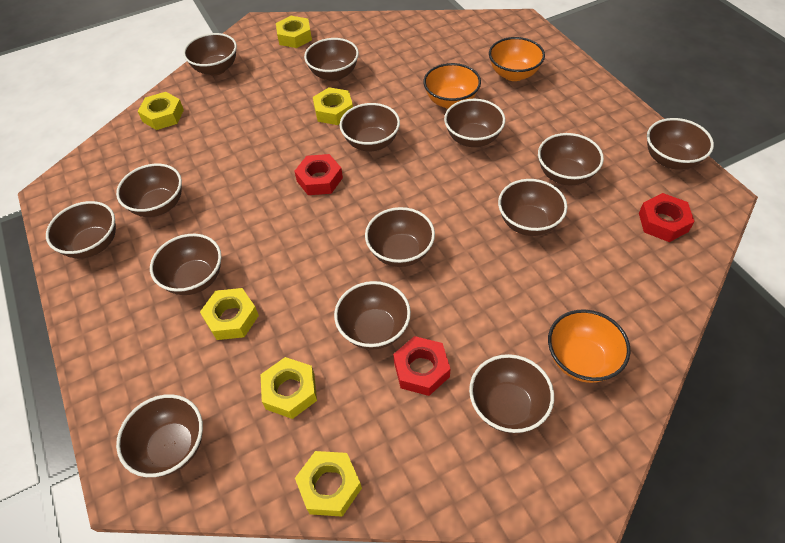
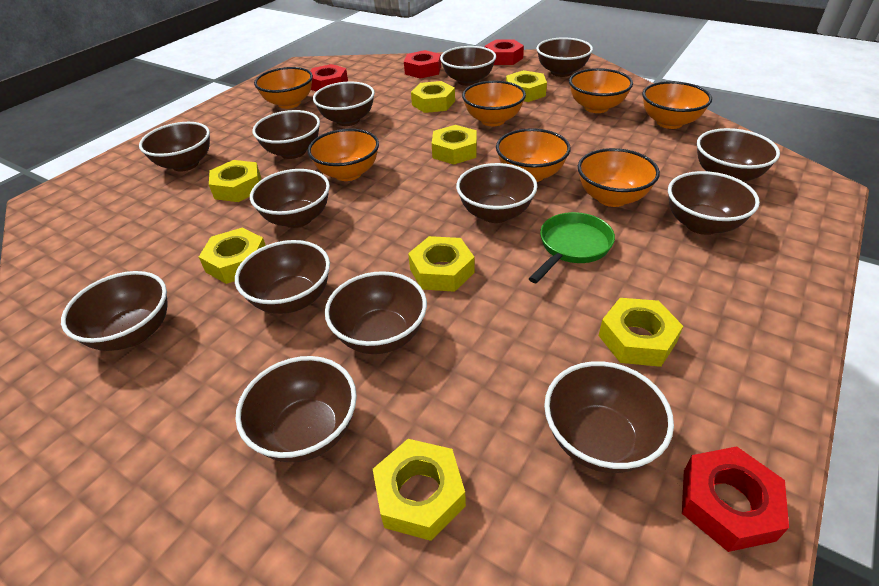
green pan: none = 0 -> [529,212,615,283] = 1
orange bowl: [423,63,481,109] [489,37,545,81] [548,309,631,383] = 3 -> [254,67,313,109] [307,129,379,181] [462,81,526,126] [496,128,571,182] [569,68,633,113] [578,148,660,207] [642,81,712,129] = 7
red nut: [294,154,343,195] [393,336,450,396] [639,193,695,242] = 3 -> [310,64,348,92] [404,50,441,79] [485,40,524,65] [682,446,789,552] = 4
yellow nut: [138,92,184,130] [200,288,259,340] [260,357,317,419] [276,16,312,48] [295,451,362,517] [313,87,353,125] = 6 -> [199,228,266,284] [209,160,261,202] [373,439,466,541] [408,236,475,292] [411,81,455,113] [432,125,477,165] [506,70,547,102] [599,298,683,367] = 8

